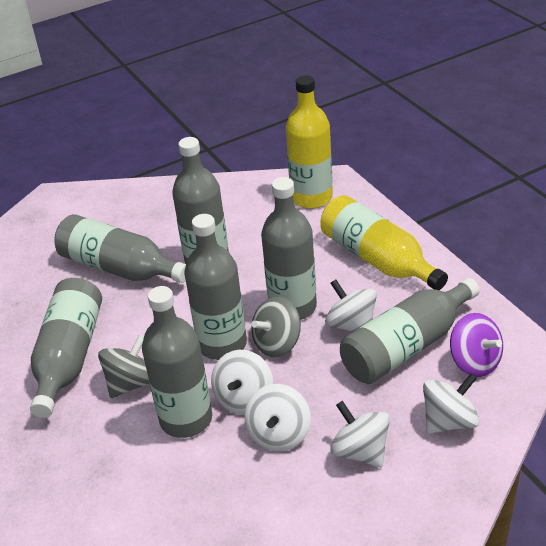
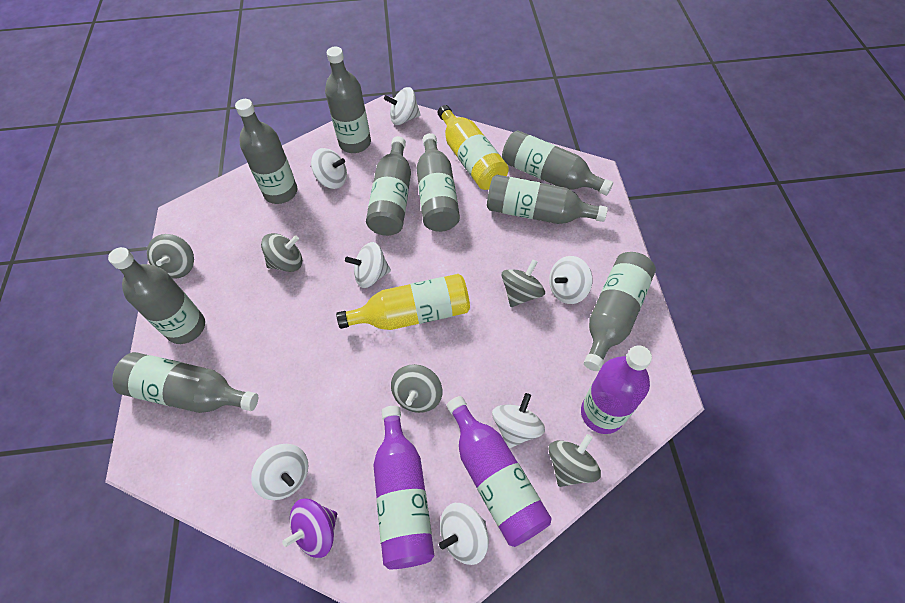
grey bottle: [30,278,102,418] [54,214,186,283] [142,286,212,438] [172,137,229,264] [184,214,247,360] [261,177,317,320] [340,278,480,384] = 7 -> [108,247,205,344] [112,352,258,413] [235,99,297,204] [325,47,371,153] [366,136,411,236] [417,133,460,232] [487,175,608,224] [502,130,613,196] [584,252,656,371] = 9
grey spinning top: [98,335,149,398] [251,296,301,357] = 2 -> [147,234,194,279] [261,233,302,272] [391,364,443,413] [502,259,545,307] [549,434,601,487] = 5
purple bottle: none = 0 -> [373,406,434,569] [447,396,552,547] [581,345,652,434] = 3
white spinning top: [211,350,273,414] [244,384,311,451] [325,279,377,332] [330,401,390,467] [423,373,480,434] = 5 -> [251,444,308,500] [311,148,347,189] [345,242,391,288] [384,87,421,125] [439,503,489,565] [492,393,545,449] [549,256,593,304] = 7

